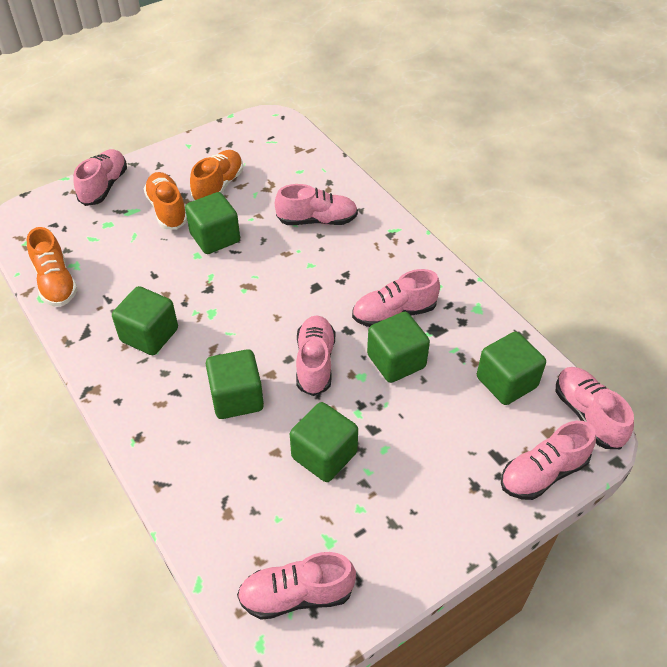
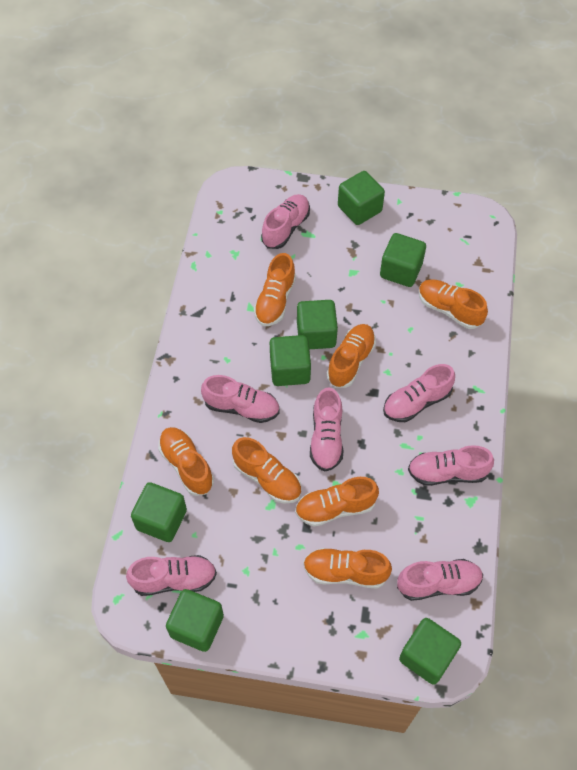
green cube: [112,286,178,355] [185,192,240,254] [206,349,264,419] [290,402,358,482] [367,312,430,383] [477,332,546,405] = 6 -> [131,482,187,542] [166,589,224,652] [270,335,311,386] [297,300,338,349] [338,171,385,225] [380,233,426,287] [399,618,461,685] = 7
orange shoe: [27,227,78,307] [144,172,187,230] [190,150,243,201] = 3 -> [158,427,214,496] [232,437,301,504] [254,253,296,326] [295,477,379,526] [303,548,392,589] [327,324,376,388] [418,279,488,329] = 7

